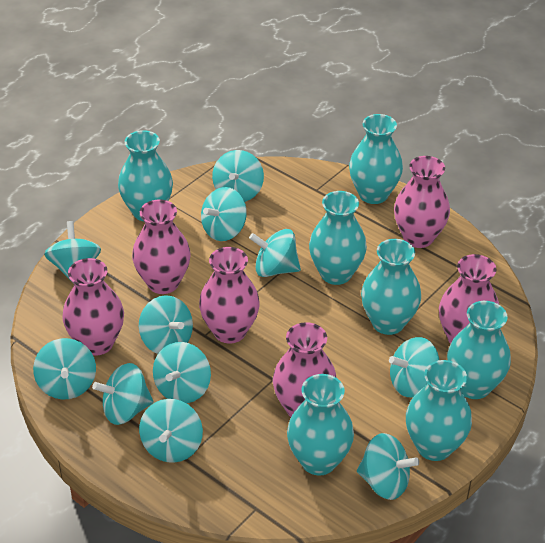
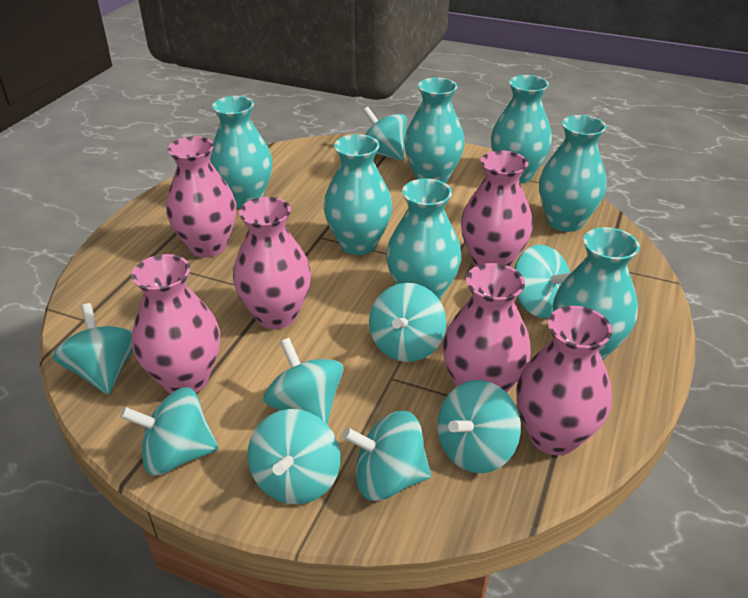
turquoise spinning top: [33,338,96,399] [44,221,101,284] [92,363,154,425] [139,295,193,354] [139,399,203,463] [153,342,211,403] [201,187,247,241] [212,150,264,202] [249,229,301,277] [357,433,419,500] [389,337,439,397] = 11 -> [53,303,133,395] [120,387,218,475] [248,409,340,504] [263,338,343,424] [343,411,431,501] [363,107,407,161] [369,283,446,362] [438,380,521,473] [514,245,571,318] = 9

